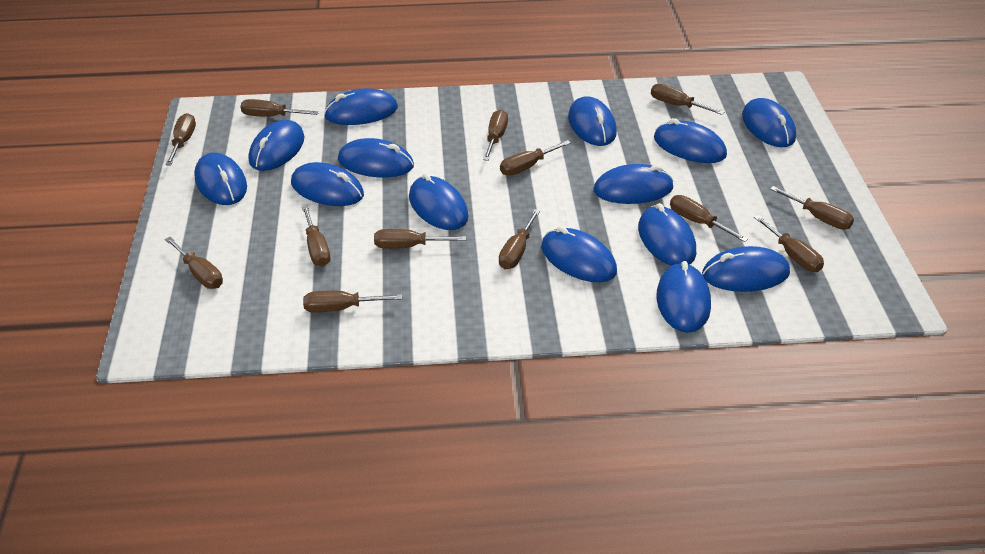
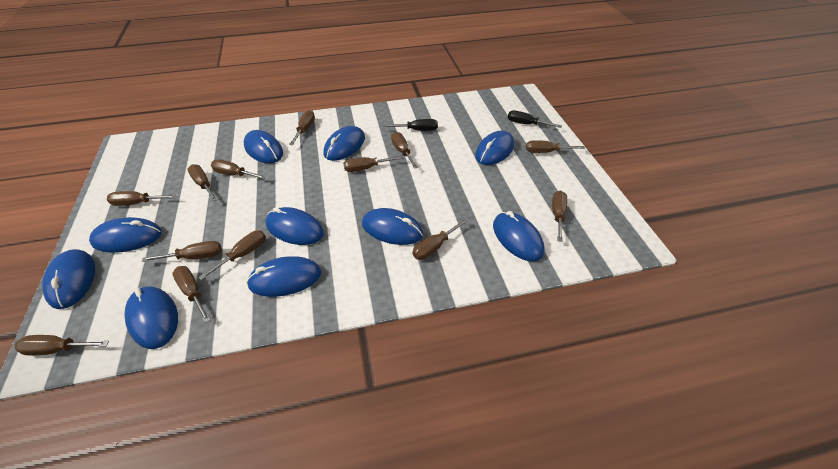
black screwdriver: none = 0 -> [383,119,438,131] [508,110,562,128] = 2
blue mouse: [194,152,247,205] [249,120,305,171] [291,162,364,206] [324,88,398,125] [338,138,414,177] [409,173,469,230] [541,226,617,283] [568,96,617,146] [594,164,674,204] [638,203,696,266] [654,118,727,163] [657,261,711,333] [702,246,790,292] [742,98,796,147] = 14 -> [42,249,95,309] [89,217,162,253] [125,287,178,349] [243,130,283,163] [246,256,321,297] [266,207,324,245] [323,126,365,161] [362,208,423,245] [475,131,514,165] [493,211,545,261] = 10

